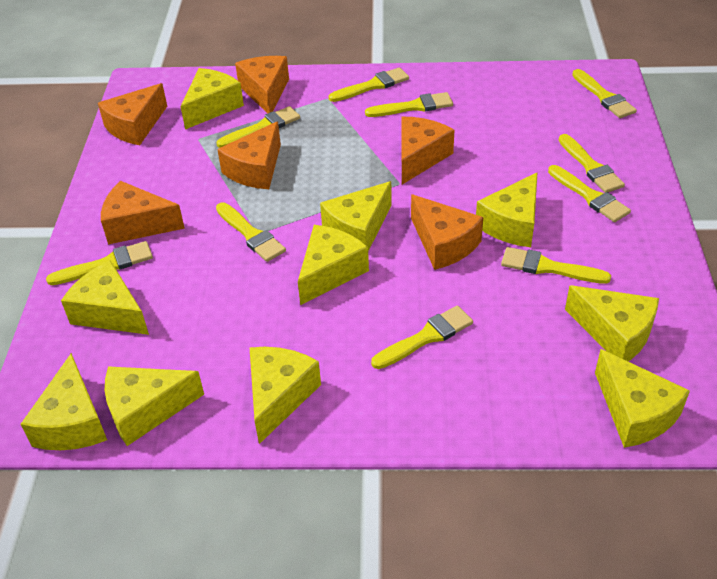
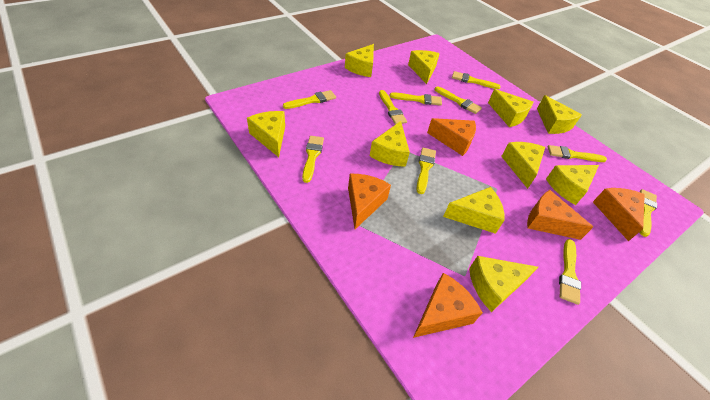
orange cheese: [98,83,167,145] [101,181,185,244] [217,121,281,189] [235,56,289,113] [401,117,454,184] [411,194,483,270] = 6 -> [348,174,391,229] [413,273,483,338] [427,118,476,156] [527,190,593,240] [593,188,645,241] = 5

